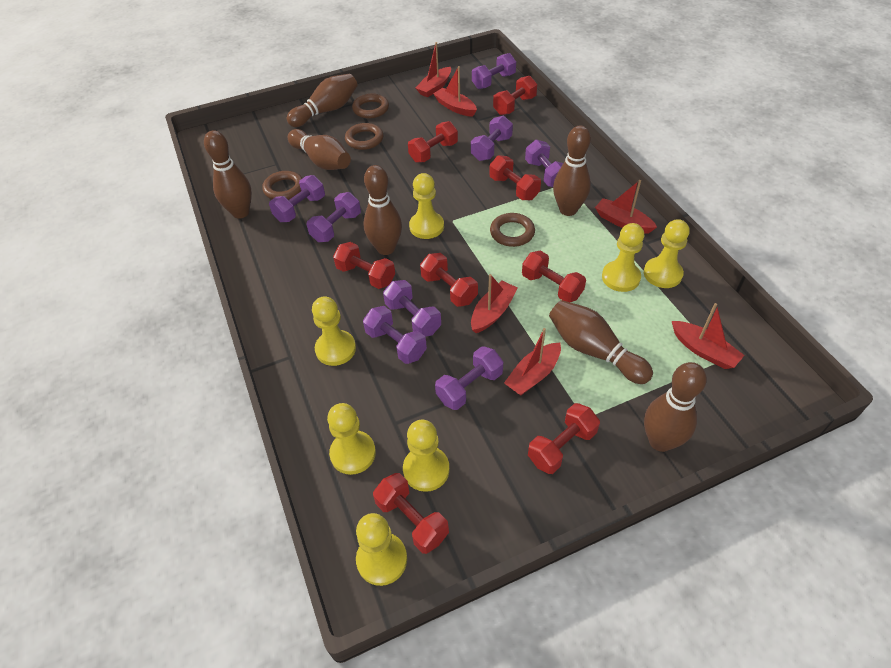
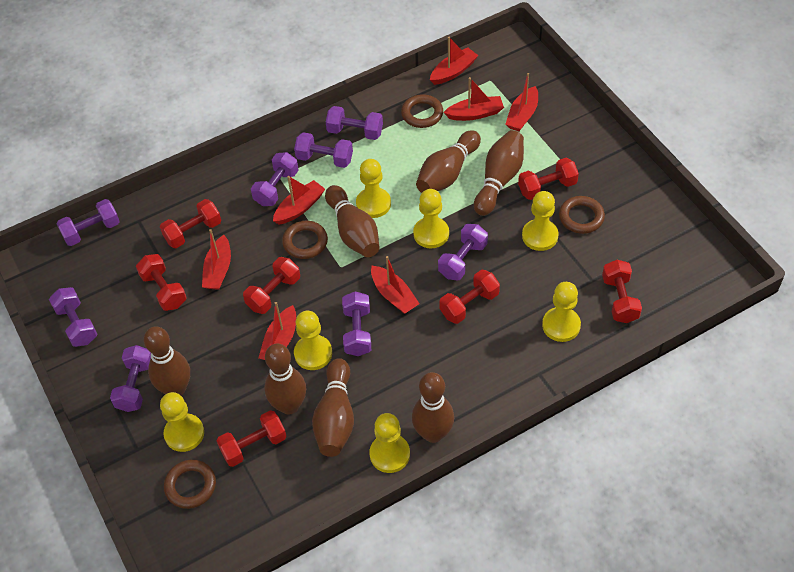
red boat: [416,42,451,97] [433,66,477,117] [471,274,518,333] [504,328,561,395] [595,180,657,233] [672,303,745,369] = 6 -> [202,229,231,290] [259,302,296,360] [273,176,325,224] [371,256,419,314] [430,37,478,85] [443,77,504,121] [505,73,538,131] = 7
red dumbbell: [333,242,395,289] [373,473,449,554] [408,121,458,163] [420,253,478,307] [489,155,541,200] [493,76,537,115] [522,250,586,302] [528,403,600,474] = 8 -> [136,254,187,311] [160,199,221,248] [217,410,286,467] [243,257,300,314] [439,270,500,324] [518,158,579,200] [602,260,642,323] = 7

